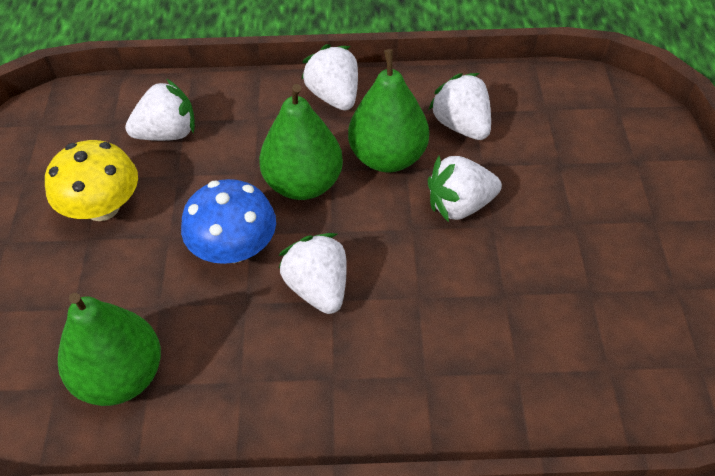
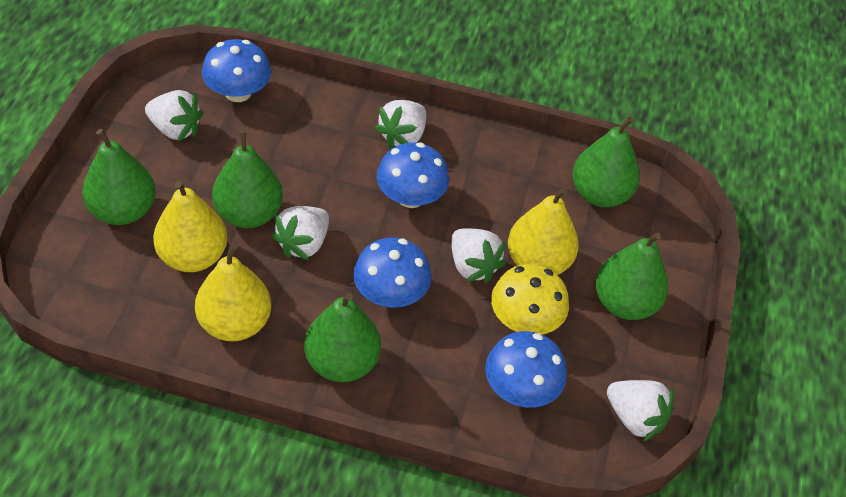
blue mushroom: [181,179,276,264] = 1 -> [202,39,271,102] [353,238,432,308] [377,142,449,208] [485,331,567,408] = 4
green pear: [58,293,161,406] [259,84,343,200] [348,49,429,172] = 3 -> [82,129,156,225] [212,130,283,228] [304,292,381,382] [572,117,640,207] [596,232,668,320] = 5
yellow pear: none = 0 -> [153,181,227,272] [195,244,271,341] [508,188,579,275] = 3

